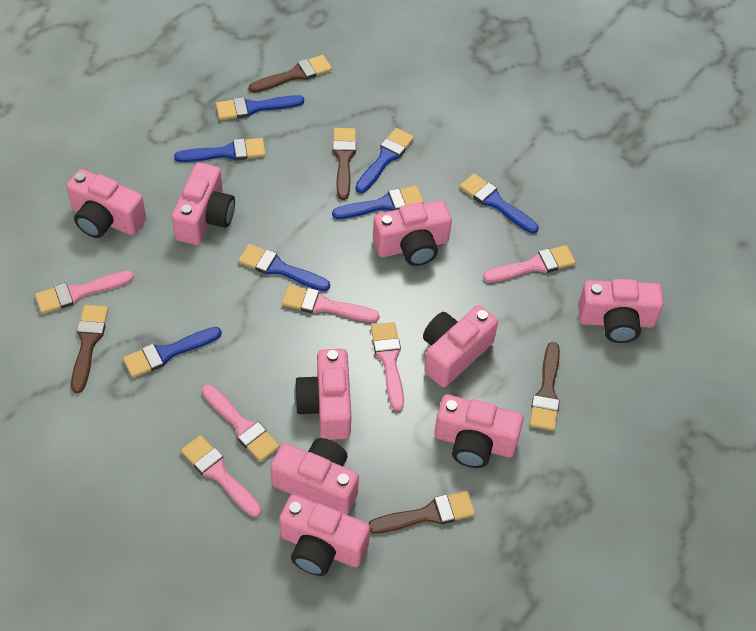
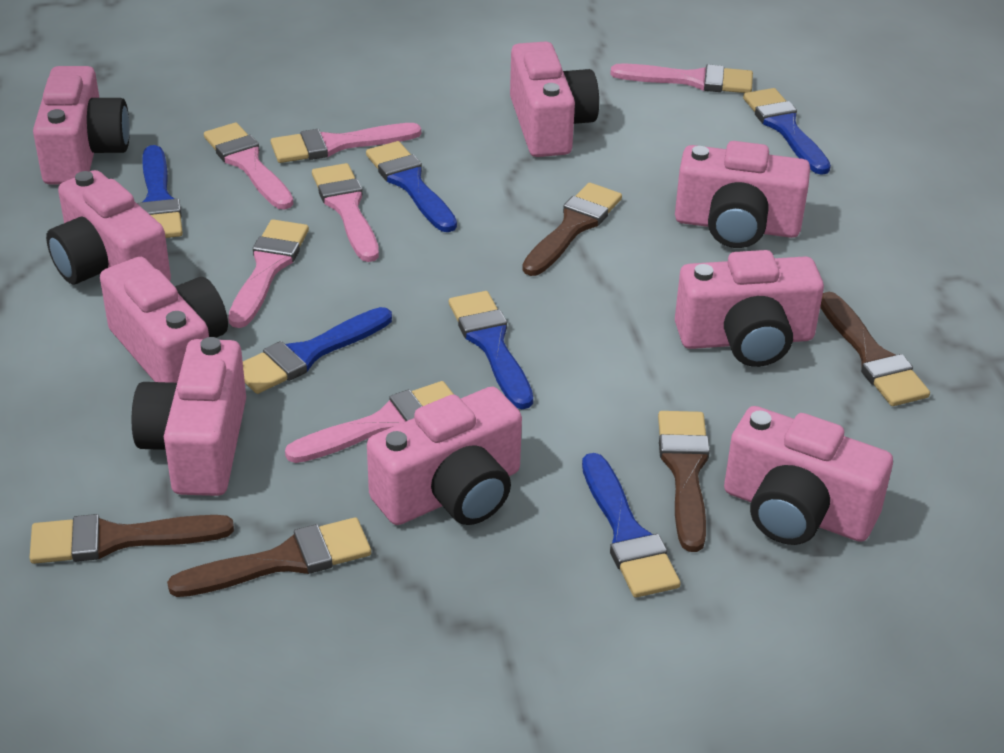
blue brush: [123,327,222,378] [174,138,266,162] [216,95,304,120] [238,244,330,291] [332,186,424,219] [355,128,414,193] [460,173,539,234] = 7 -> [138,145,183,238] [243,307,392,394] [366,141,457,232] [449,291,533,409] [582,453,681,598] [743,88,831,175] = 6

